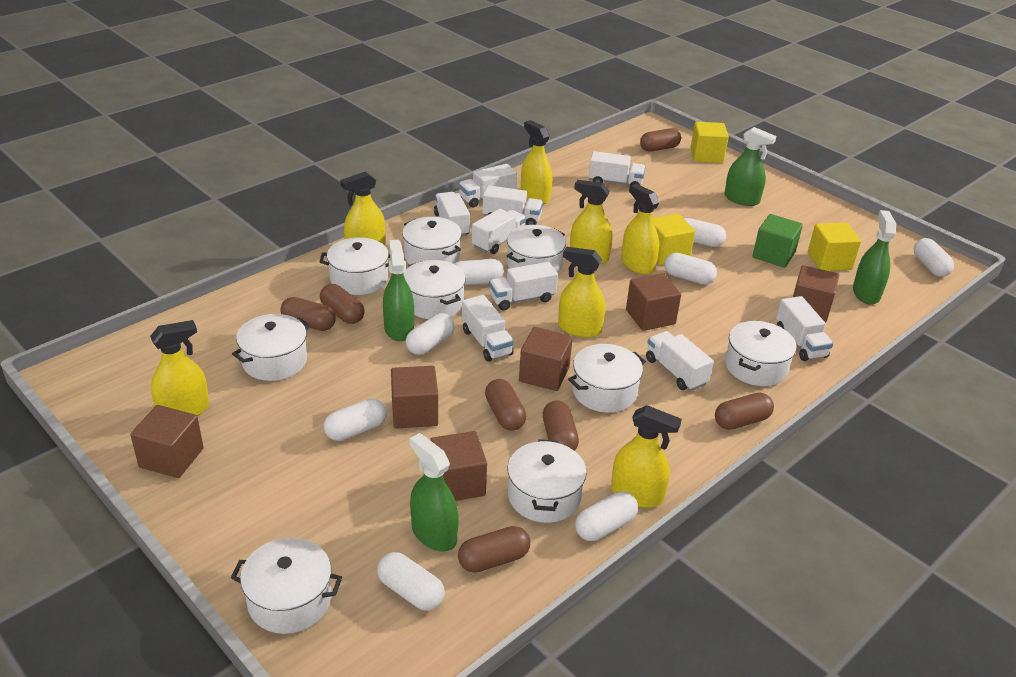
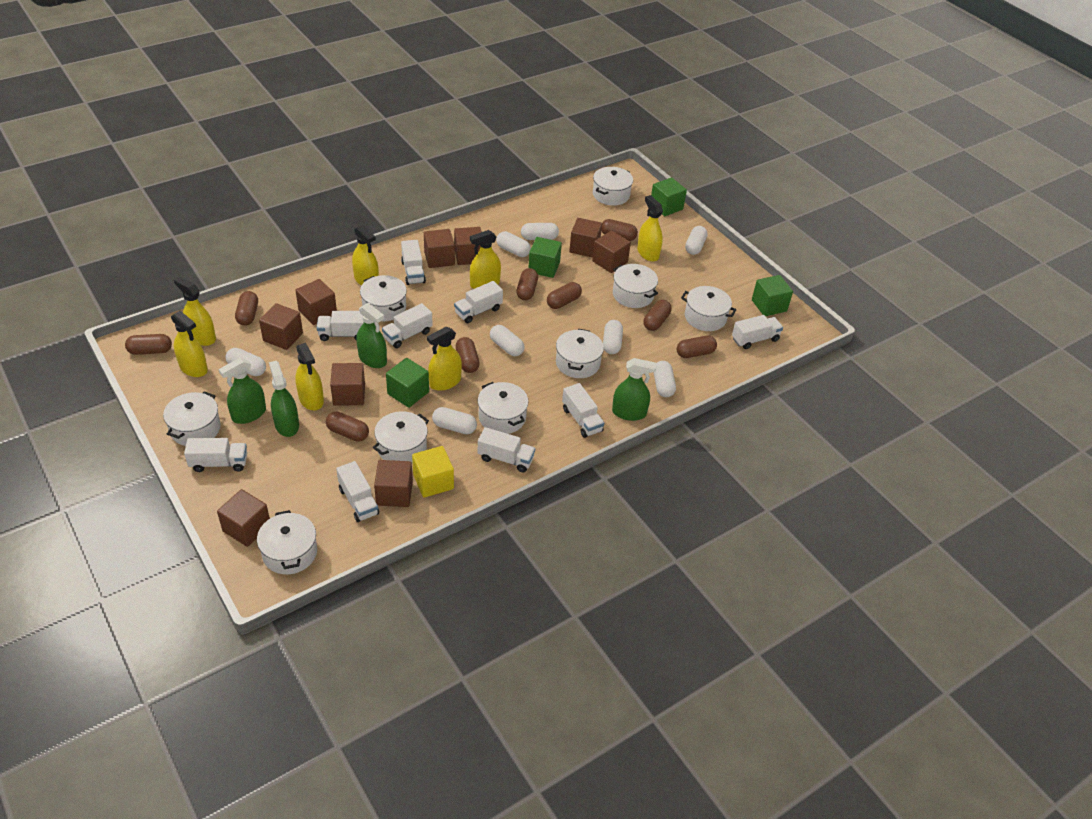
brown capsule: [280,297,336,331] [320,284,365,324] [458,526,530,573] [485,379,526,431] [543,401,579,451] [640,128,681,152] [715,393,774,430] = 7 -> [125,334,172,355] [235,291,258,326] [326,412,369,442] [456,337,480,373] [516,268,538,300] [547,282,582,309] [601,219,638,241] [643,300,672,331] [677,336,717,358] = 9
brown cube: [130,405,204,478] [391,366,438,429] [430,431,487,501] [519,327,573,391] [626,273,681,331] [793,265,839,323] = 6 -> [217,489,270,547] [259,303,303,350] [295,279,337,325] [330,363,365,406] [374,460,413,507] [424,229,455,268] [454,227,482,265] [569,218,602,258] [592,230,631,273] = 9
green cube: [752,214,803,268] = 1 -> [386,358,429,408] [528,237,562,278] [651,177,687,216] [752,275,793,316] = 4
yellow cube: [652,213,695,265] [690,122,729,163] [808,223,861,271] = 3 -> [412,446,454,498] = 1

